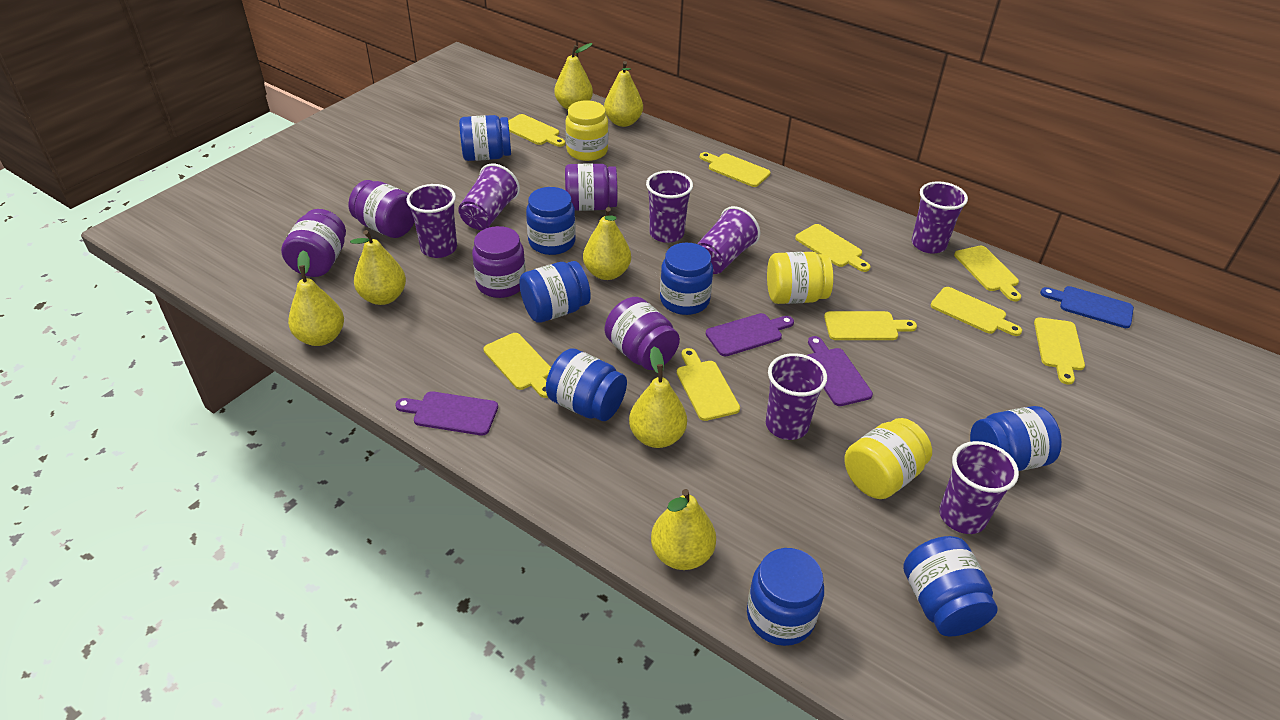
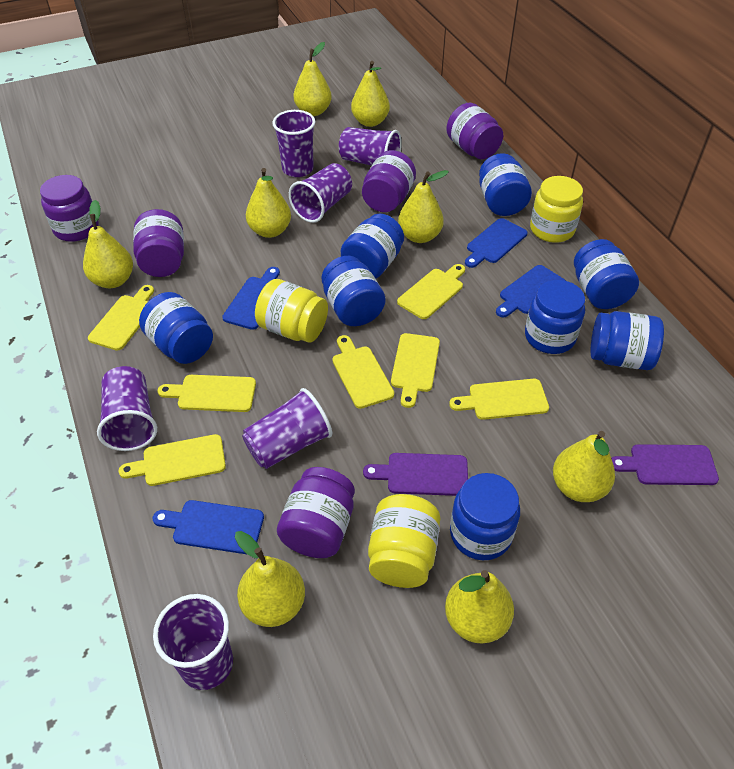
blue cutting board: [1040,286,1134,328] = 1 -> [153,500,264,554] [222,267,280,330] [465,218,528,268] [496,265,566,318] = 4
purple cup: [406,184,457,258] [458,163,520,230] [646,171,693,243] [697,206,760,274] [766,353,827,440] [912,181,968,254] [939,441,1019,534] = 7 -> [97,366,157,451] [153,594,233,690] [242,388,332,469] [272,110,315,177] [289,163,352,223] [339,127,402,166] = 6
purple cutting board: [395,391,498,435] [706,313,794,357] [807,336,873,406] = 3 -> [363,453,468,496] [611,444,719,485] = 2
yellow cutting board: [484,333,551,398] [508,114,565,147] [677,348,740,421] [700,152,771,187] [795,224,870,272] [824,311,917,340] [931,287,1022,336] [954,246,1021,301] [1034,318,1085,385] = 9 -> [88,285,154,351] [119,434,226,486] [158,375,256,412] [332,335,394,409] [391,333,440,408] [397,264,465,319] [449,379,549,420] = 7
yellow pear: [288,250,344,346] [350,230,406,305] [554,43,593,110] [583,207,631,280] [604,61,643,127] [629,346,687,448] [651,489,716,570] = 7 -> [83,200,133,288] [235,531,305,627] [246,168,291,238] [294,42,332,116] [351,61,390,127] [398,170,449,243] [445,570,514,644] [553,431,615,502] = 8

